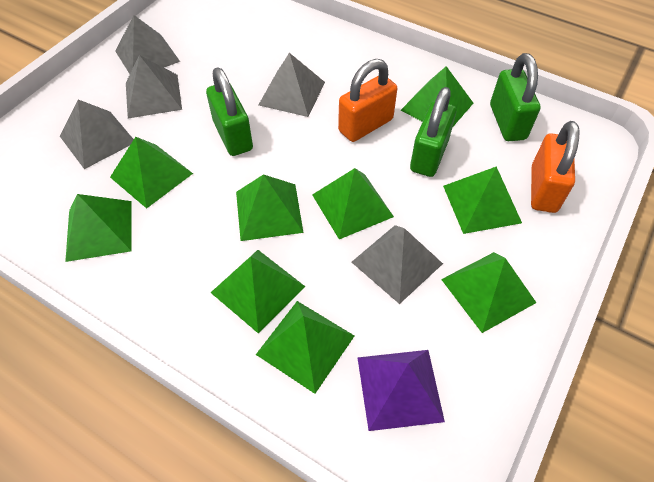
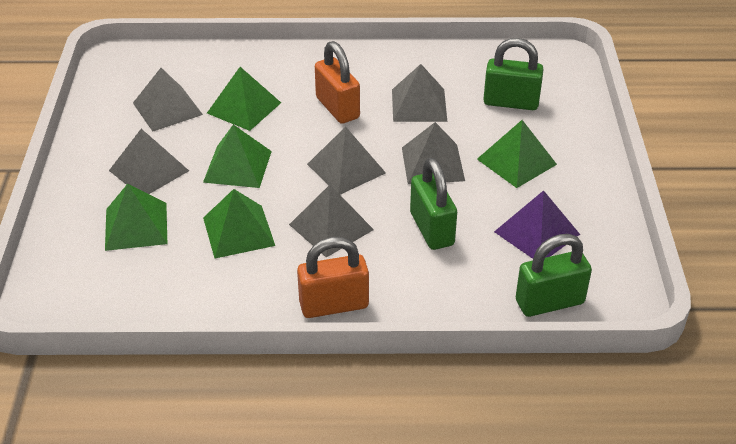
green pyramid: [65,194,132,262] [110,137,193,208] [211,250,305,333] [236,174,303,241] [256,301,354,394] [312,168,394,239] [400,66,473,128] [441,252,536,333] [443,166,522,234] = 9 -> [105,184,167,251] [203,125,272,188] [203,189,275,258] [207,67,281,131] [477,120,557,188] = 5
grey pyramid: [60,100,134,169] [115,15,180,74] [126,55,182,118] [259,53,325,117] [352,225,443,304] = 5 -> [109,129,189,194] [133,68,203,132] [289,185,374,258] [307,127,386,195] [392,64,447,122] [402,122,465,184] = 6

